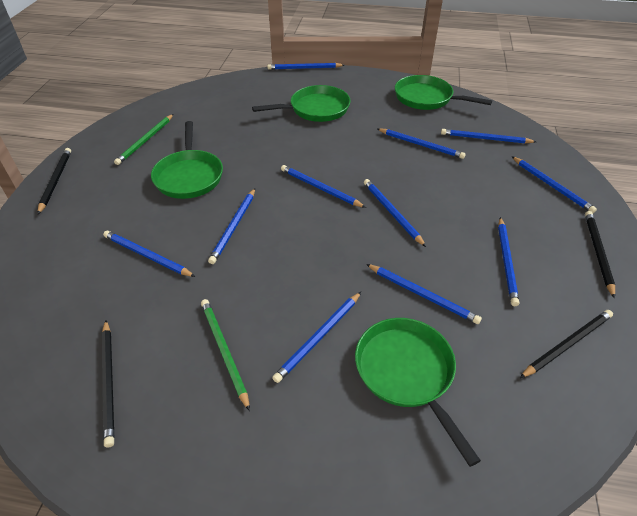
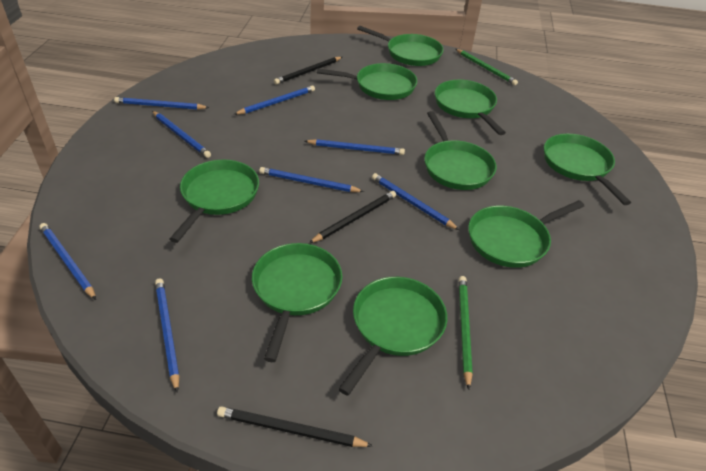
black pencil: [38,148,71,214] [102,320,114,448] [520,310,613,378] [585,211,615,299] = 4 -> [217,406,373,447] [274,57,342,85] [309,191,396,243] = 3
blue pencil: [103,231,195,277] [208,188,255,264] [267,63,344,70] [272,292,361,383] [281,165,366,208] [364,179,426,247] [366,264,482,324] [378,128,466,159] [441,129,536,144] [498,217,519,306] [512,156,597,213] = 11 -> [39,223,96,300] [114,97,209,110] [152,111,211,158] [155,278,180,393] [234,86,315,115] [259,167,364,192] [305,139,405,155] [372,173,459,230] = 8
green pan: [151,121,223,199] [252,85,351,122] [355,318,481,467] [395,75,492,110] = 4 -> [169,160,259,243] [252,243,343,362] [317,63,417,100] [338,277,447,396] [357,26,444,66] [424,111,497,190] [435,80,506,135] [468,200,584,268] [544,134,631,205] = 9

